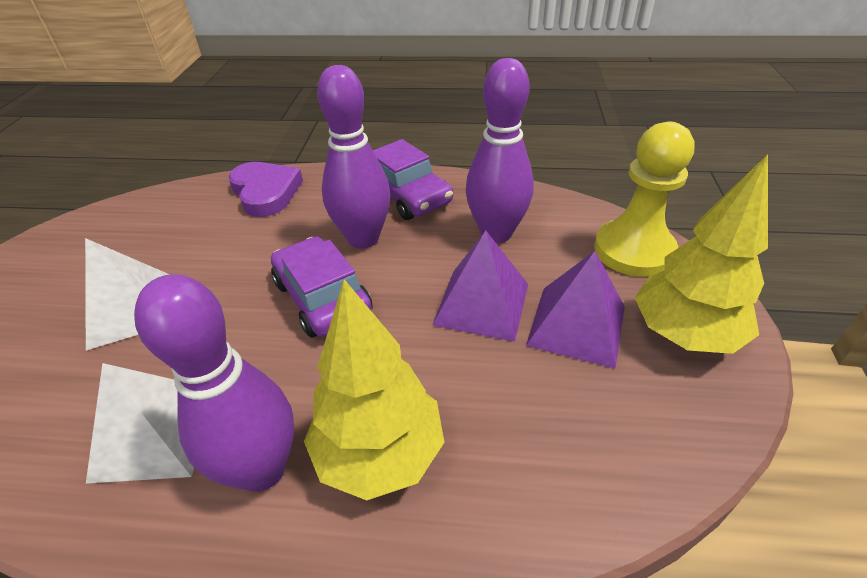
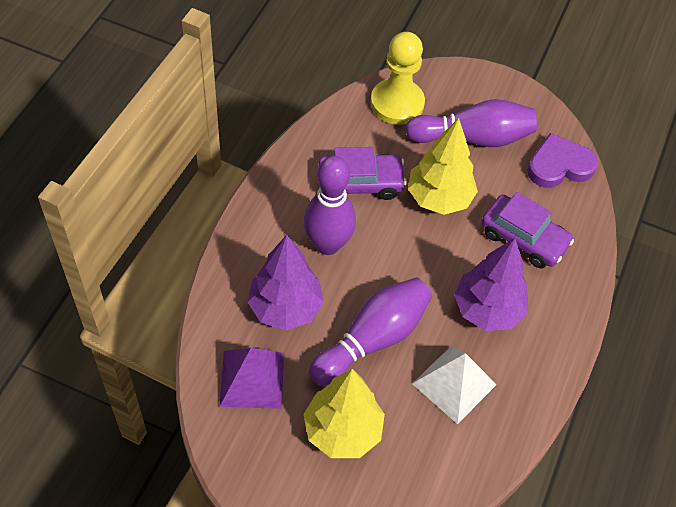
purple pyramid: [433,230,528,342] [526,251,625,368] = 2 -> [220,348,284,409] = 1
purple tree: none = 0 -> [248,235,324,330] [454,238,528,331] = 2
white pyramid: [85,238,170,350] [86,363,194,484] = 2 -> [412,346,497,424] = 1

